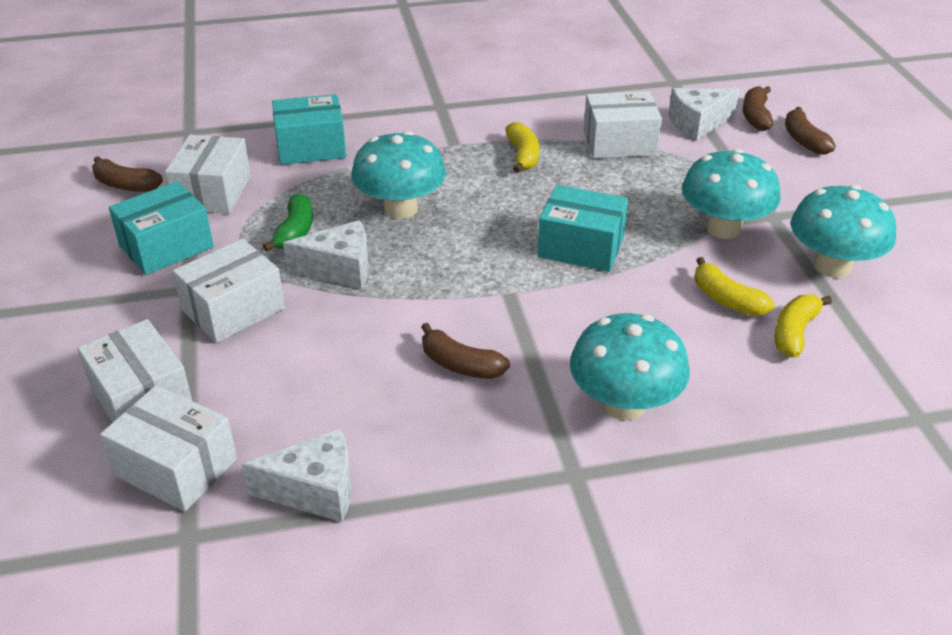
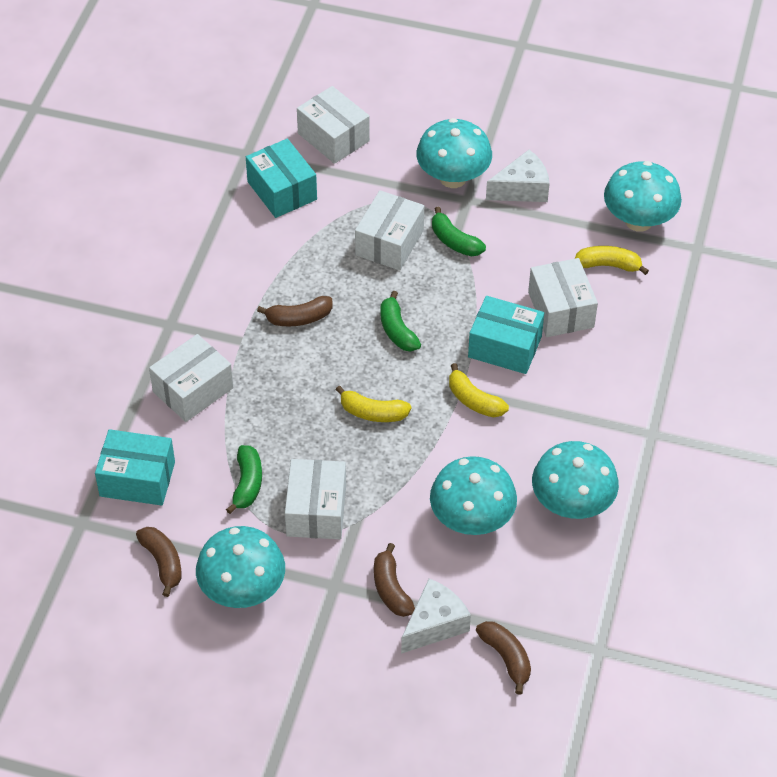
green banana: [263,193,313,251] = 1 -> [226,445,262,514] [380,291,421,351] [432,207,486,256] = 3
turquoise mushroom: [351,131,446,219] [570,313,690,420] [682,149,781,239] [791,185,896,278] = 4 -> [196,526,285,608] [416,118,492,188] [430,456,517,535] [532,441,619,519] [604,161,682,232] = 5
white cheese: [242,428,352,522] [283,220,369,289] [668,88,740,141] = 3 -> [401,578,471,654] [486,150,550,202] = 2

